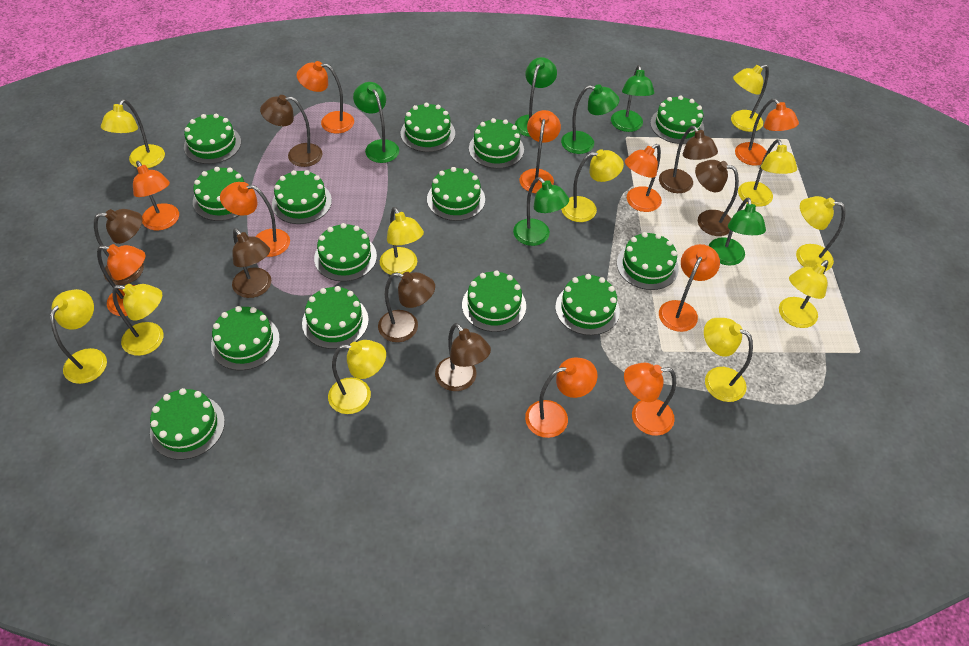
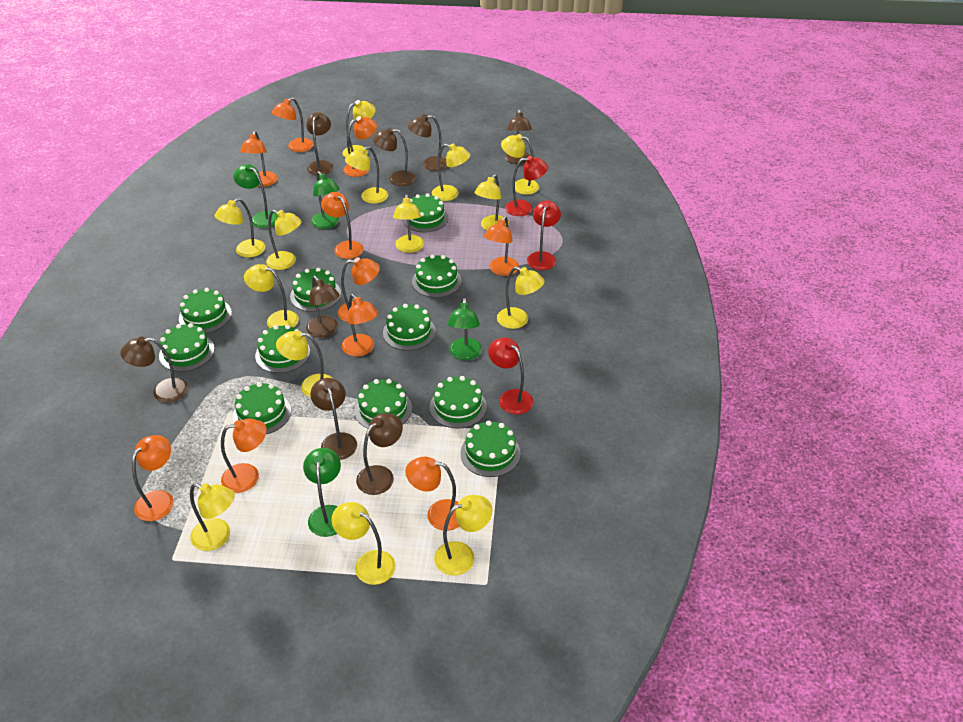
brown lamp: [94,209,144,285] [232,228,271,298] [260,95,323,167] [378,272,435,342] [435,323,491,391] [659,126,718,193] [695,160,739,236] = 7 -> [120,337,188,403] [306,112,333,175] [306,276,339,338] [310,378,357,460] [356,413,403,495] [373,128,416,186] [408,114,447,171] [505,109,532,164] = 8
green cake: [150,388,225,460] [184,114,241,164] [193,167,244,221] [211,306,280,370] [272,170,332,224] [302,286,369,349] [314,223,377,282] [401,103,455,152] [427,167,485,221] [462,270,526,332] [469,118,524,169] [555,274,620,335] [617,232,679,290] [650,96,704,144] = 14 -> [159,323,214,372] [179,288,232,333] [233,382,291,434] [255,325,310,373] [290,268,341,312] [354,379,412,429] [383,304,436,351] [403,193,448,233] [412,254,462,298] [430,376,487,429] [460,421,520,477] = 11
green lamp: [353,82,399,163] [513,177,569,246] [515,57,557,137] [561,84,619,154] [611,65,655,132] [709,198,766,266] = 6 -> [233,164,278,228] [303,448,341,537] [311,171,340,229] [448,298,482,360] = 4
red lamp: none = 0 -> [488,337,533,414] [505,156,548,216] [527,200,561,270] = 3
yellow lamp: [50,289,107,384] [101,99,165,168] [112,284,163,356] [328,340,386,414] [380,207,424,275] [561,150,624,222] [704,318,753,402] [731,64,769,132] [738,139,797,207] [779,260,828,328] [796,196,846,271] = 11 -> [190,483,235,551] [214,198,265,257] [244,264,299,328] [266,210,302,270] [276,331,332,397] [331,502,396,585] [343,100,376,158] [345,146,388,204] [393,194,424,253] [432,143,471,201] [434,495,492,576] [474,174,509,230] [497,266,545,329] [501,134,539,195] = 14

